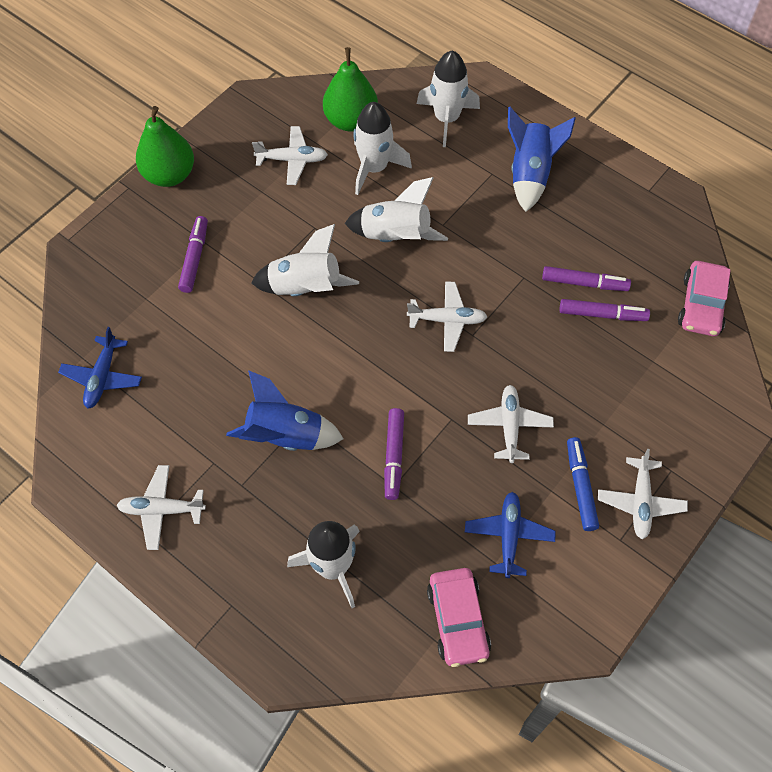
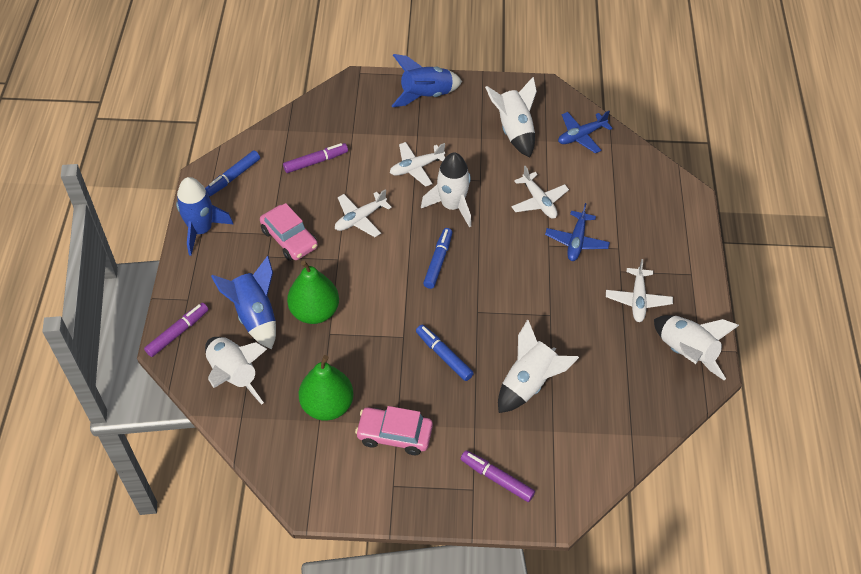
blue marker: [567,437,599,531] = 1 -> [205,150,260,196] [416,325,474,381] [423,228,453,289] = 3
blue rocket: [226,370,343,451] [508,107,576,212] = 2 -> [176,177,233,256] [211,256,276,349] [392,54,462,107] = 3
purple marker: [178,216,208,293] [384,408,404,500] [542,266,631,291] [560,299,650,321] = 4 -> [144,303,208,357] [283,143,348,173] [461,450,535,502] = 3
white plane: [117,465,206,550] [252,126,328,185] [407,281,488,352] [468,385,554,463] [598,449,688,539] = 5 -> [335,189,392,237] [390,142,446,187] [511,166,569,219] [606,259,673,322] = 4

